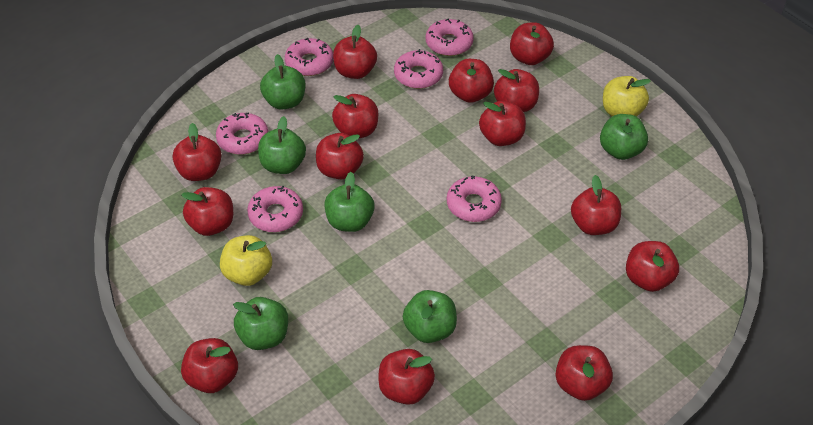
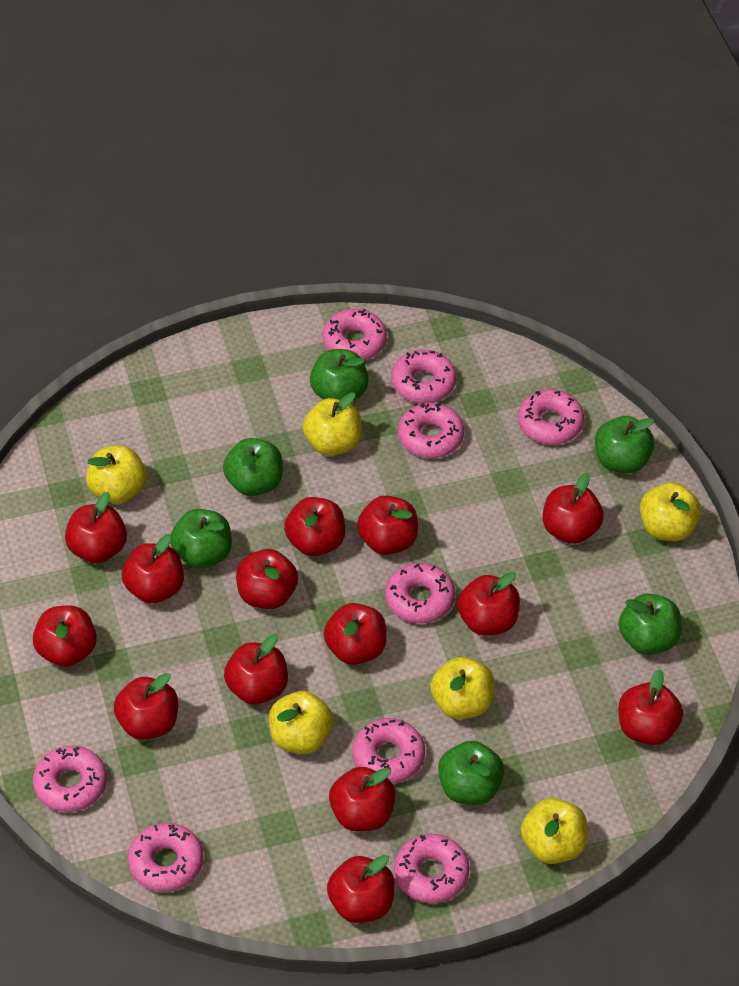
pink donut: [216,112,268,155] [247,186,303,232] [285,38,334,76] [394,49,443,89] [425,19,474,56] [447,175,502,222] = 6 -> [33,746,107,812] [128,823,203,892] [322,309,387,360] [352,718,425,784] [385,563,455,623] [391,350,456,404] [394,834,470,903] [398,403,464,458] [518,389,584,445] = 9
yellow apple: [220,235,272,286] [603,76,651,117] = 2 -> [86,446,147,504] [269,691,334,754] [303,392,362,456] [430,657,494,719] [521,798,588,864] [640,482,701,541] = 6

